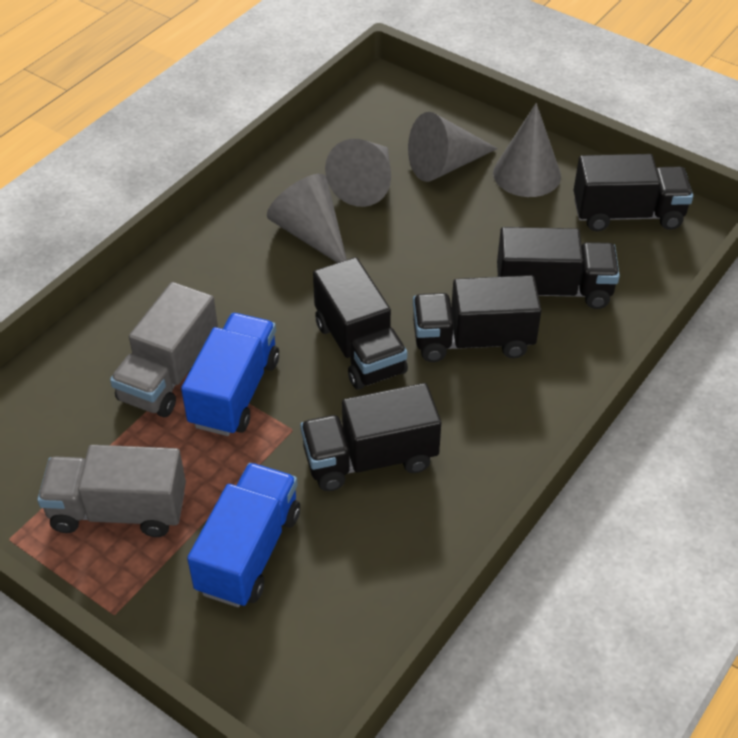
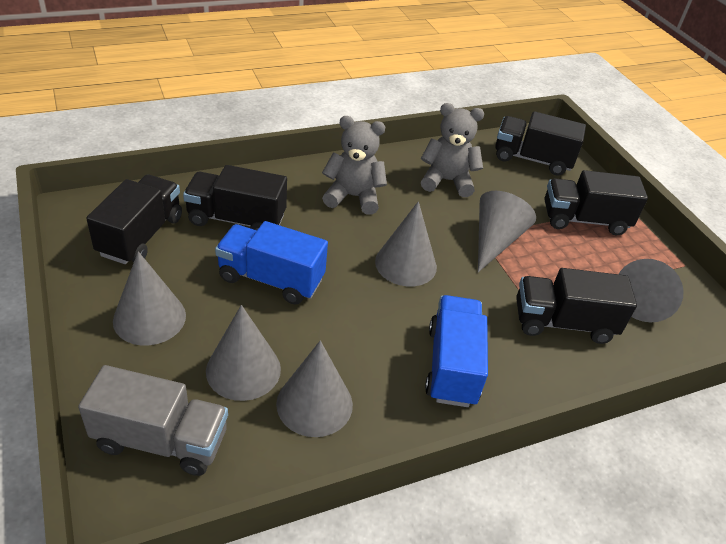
grey cone: [267,174,347,263] [325,139,391,207] [408,112,498,182] [493,103,561,197] = 4 -> [113,251,186,345] [206,305,281,401] [276,340,353,437] [375,201,437,287] [478,191,536,272] [619,259,684,322] = 6
grey teddy bear: none = 0 -> [322,116,387,215] [421,103,484,197] = 2
grey truck: [37,445,186,537] [110,282,218,417] = 2 -> [78,365,228,476] = 1

